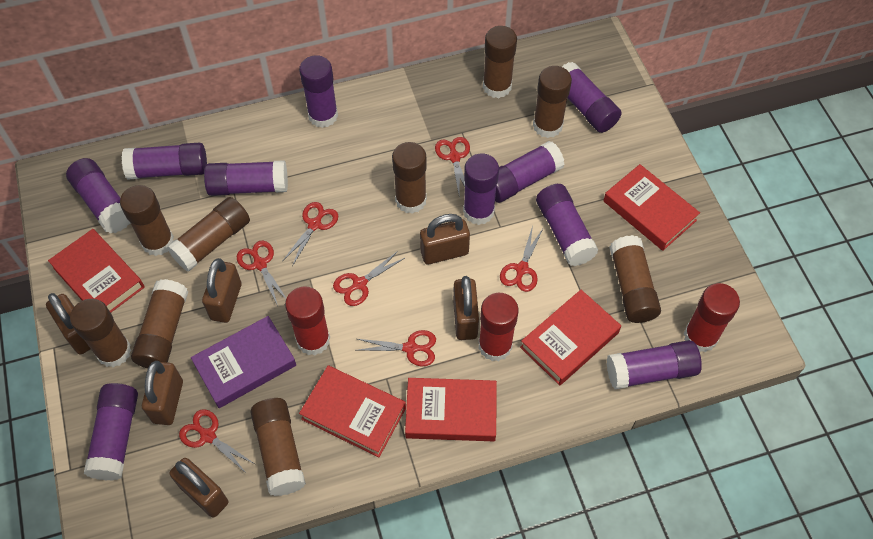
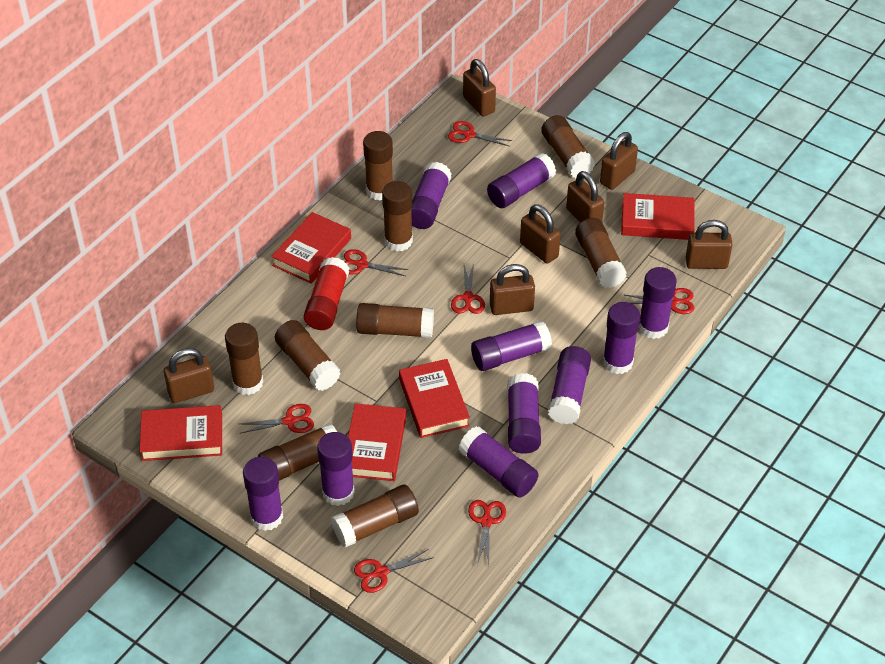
brown padlock: [46,293,90,355] [142,361,183,425] [169,458,228,518] [202,258,242,323] [420,214,470,265] [453,276,479,340] = 6 -> [164,348,214,403] [463,59,496,116] [490,264,535,315] [520,204,561,263] [566,171,604,223] [600,132,638,190] [686,220,733,269] = 7
purple book: [191,316,296,408] = 1 -> none = 0
red glue stick: [285,286,330,355] [479,293,519,361] [684,283,740,352] = 3 -> [304,257,349,330] = 1

